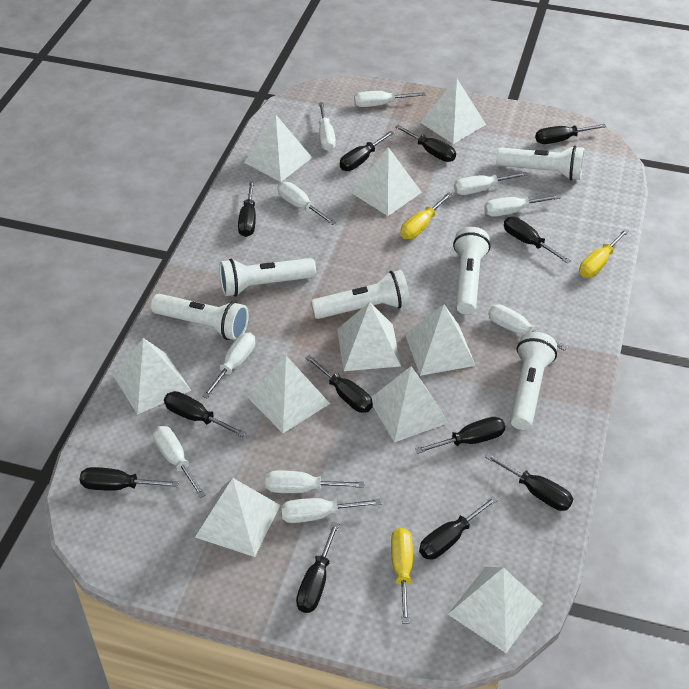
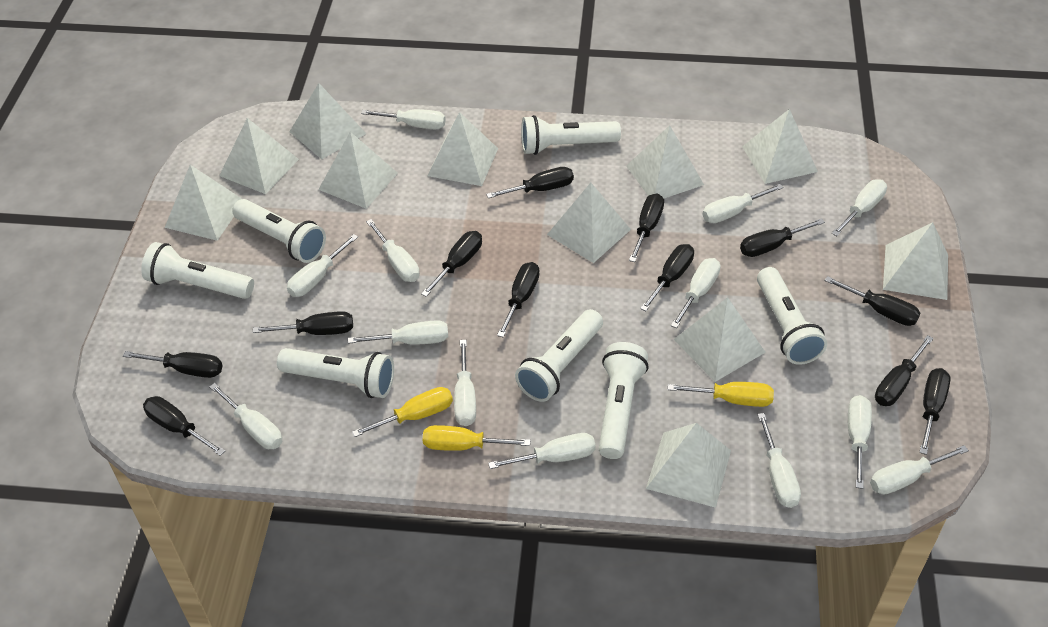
white flashlight: [151,294,249,340] [220,258,316,296] [311,270,410,319] [453,227,491,314] [496,146,585,181] [510,332,557,430] = 6 -> [141,242,254,299] [232,199,326,263] [277,348,394,398] [515,309,603,402] [521,115,621,155] [599,342,649,459] [757,267,827,365] = 7
white pyramid: [113,338,191,415] [195,478,280,557] [244,115,312,182] [247,356,330,433] [337,302,401,371] [352,147,422,216] [371,366,449,442] [405,304,476,376] [420,78,486,144] [448,567,543,653] = 10 -> [165,165,242,241] [219,118,299,194] [289,83,366,159] [318,132,398,209] [427,112,498,186] [547,183,631,263] [626,125,704,198] [646,423,731,508] [674,297,766,382] [742,109,818,184] [883,222,948,300] = 11
white screwdriver: [153,426,206,498] [202,333,255,399] [265,470,364,493] [277,182,336,225] [281,498,381,523] [319,102,336,151] [354,91,425,107] [454,172,528,195] [484,195,561,217] [488,304,568,351] = 10 -> [209,383,282,449] [287,234,358,297] [348,320,448,345] [361,109,446,129] [366,219,420,282] [454,340,476,426] [488,433,596,469] [671,258,721,328] [702,184,784,223] [757,413,801,508] [832,179,887,236] [848,395,872,489] [870,445,969,494] = 13

